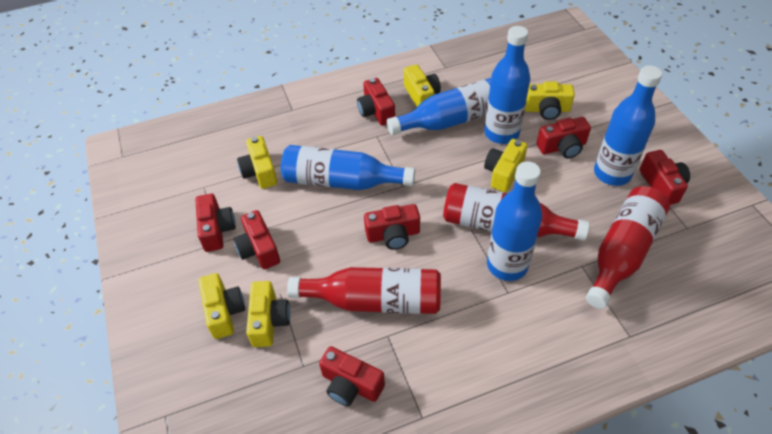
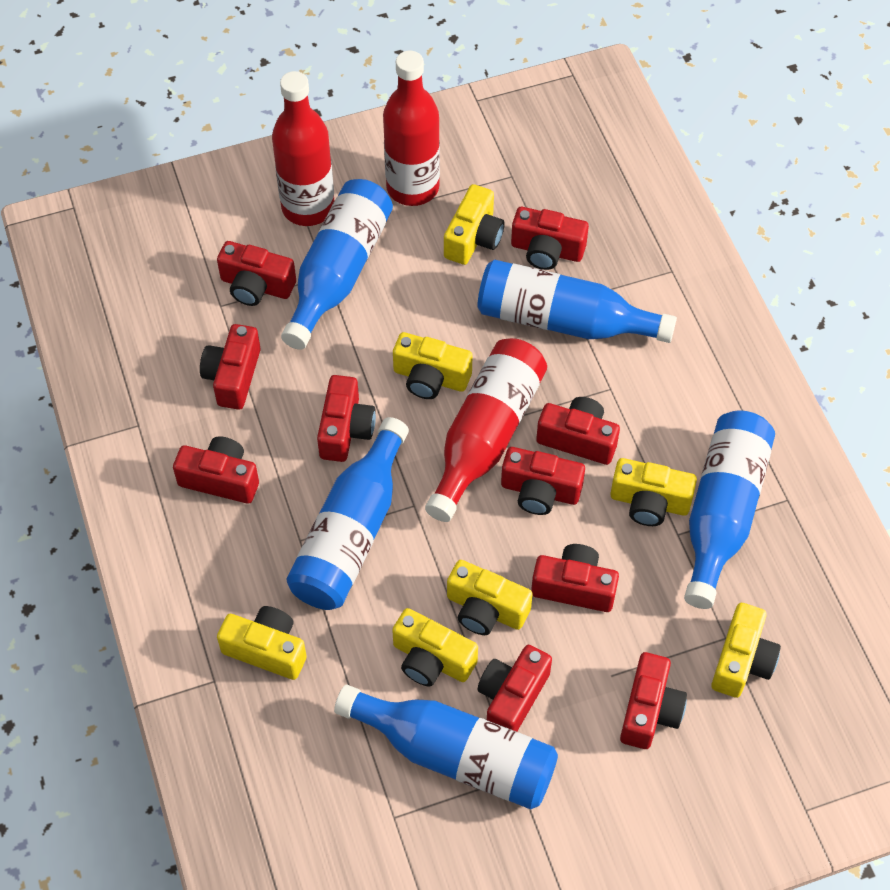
red camera: [195,194,236,252] [233,210,280,269] [319,346,385,406] [357,78,395,126] [364,204,420,250] [537,117,591,159] [640,150,690,205] = 7 -> [173,436,259,504] [200,324,261,410] [217,241,296,306] [317,375,376,462] [477,645,552,732] [501,447,585,515] [511,207,589,270] [531,544,619,612] [536,397,620,465] [620,652,687,749] = 10
yellow camera: [198,273,245,339] [237,136,277,189] [246,281,290,347] [404,65,441,107] [484,139,527,192] [525,81,575,120] = 6 -> [217,606,307,680] [392,608,478,687] [393,332,473,399] [444,184,505,265] [447,560,533,635] [611,458,697,526] [712,603,781,698] = 7

